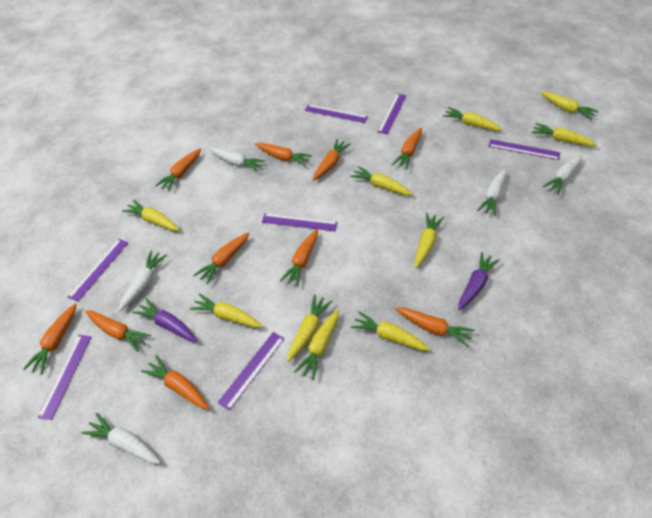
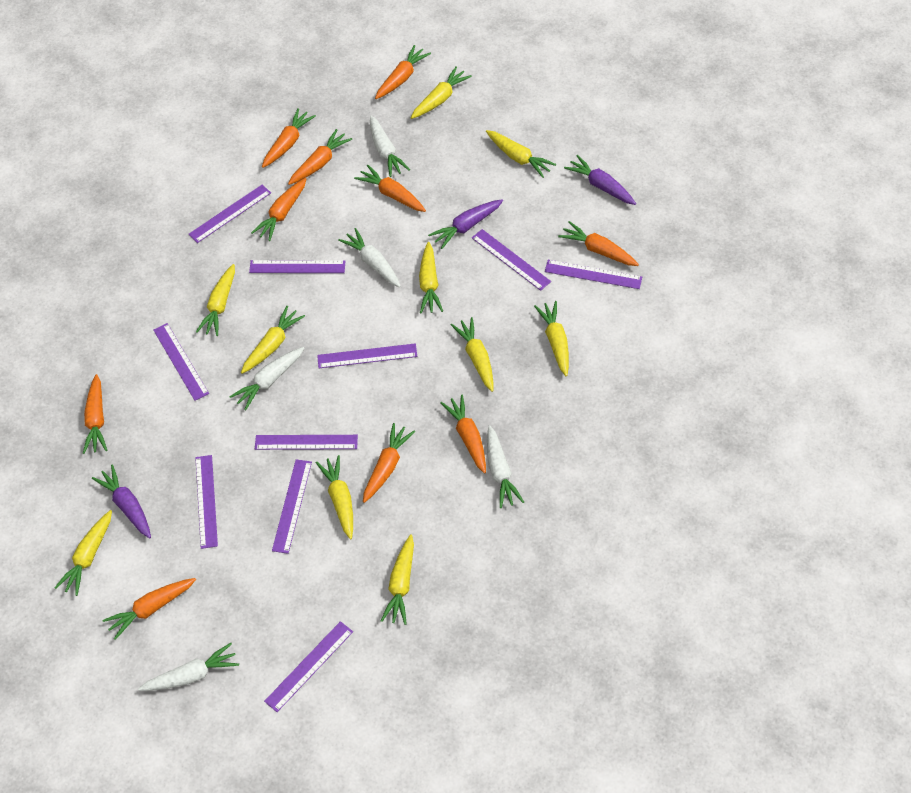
purple carrot: [132,298,197,342] [458,252,500,310] = 2 -> [92,465,151,538] [428,199,503,249] [564,155,636,205] = 3
purple ruler: [37,335,91,420] [68,239,128,302] [217,332,285,410] [262,213,338,231] [305,104,368,123] [378,94,406,135] [488,139,560,160] = 7 -> [153,323,209,401] [188,185,271,243] [195,455,218,549] [249,260,345,273] [255,435,358,450] [264,621,353,712] [272,459,312,554] [317,343,417,368] [472,229,551,291] [545,260,642,289] = 10

